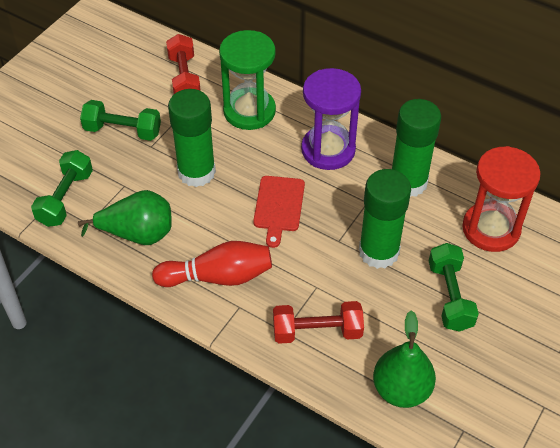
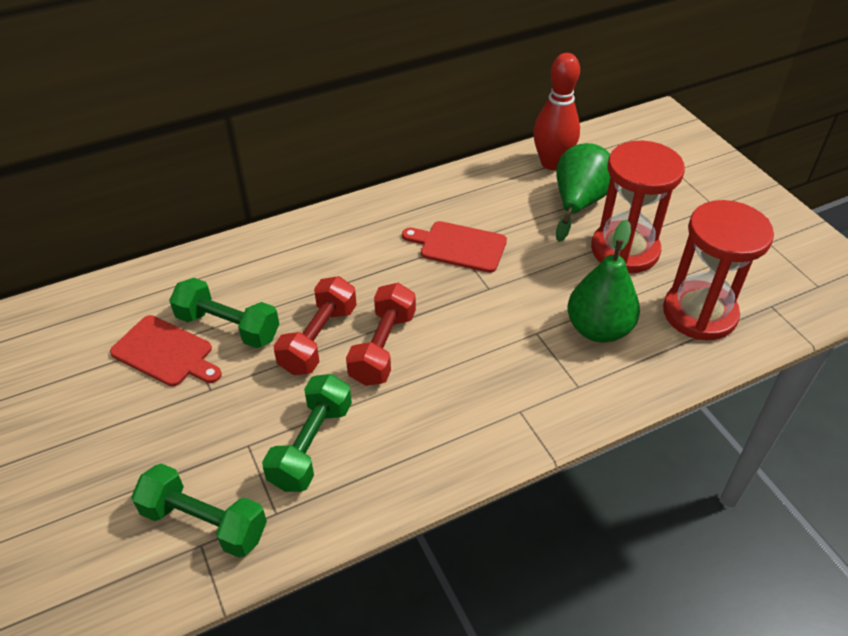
green glue stick: [168,89,216,187] [359,169,411,269] [392,99,441,197] = 3 -> none = 0
green hourglass: [219,30,276,130] = 1 -> none = 0
purple hourglass: [301,68,361,170] = 1 -> none = 0
red cutting board: [253,176,305,248] = 1 -> [110,315,222,387] [402,221,507,273] = 2
red hourglass: [462,146,541,252] = 1 -> [591,141,685,273] [663,200,774,340] = 2

